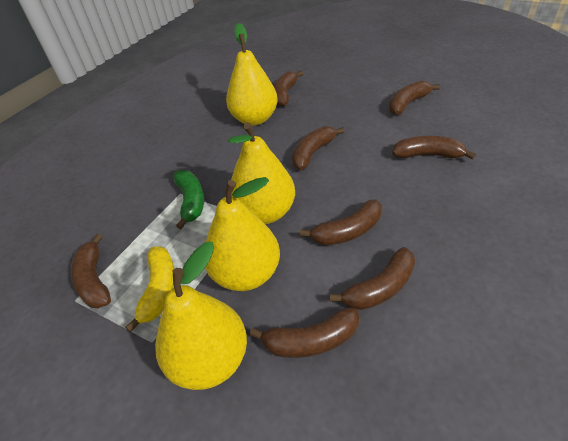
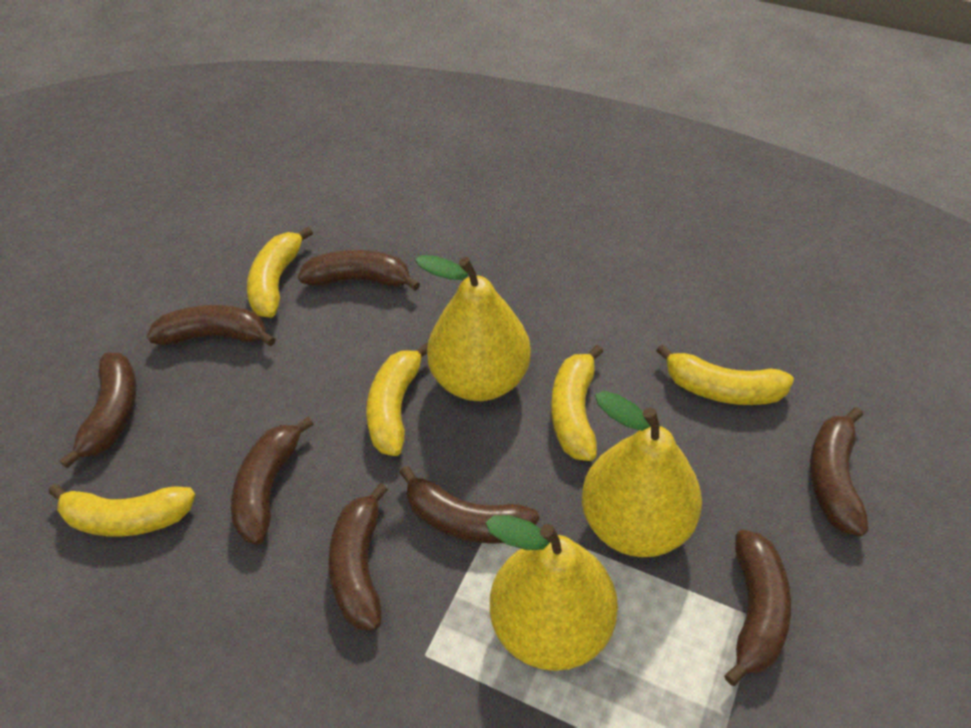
green banana: [173,170,204,229] = 1 -> none = 0
yellow banana: [125,246,174,332] = 1 -> [49,484,196,537] [247,227,313,318] [366,342,428,456] [551,345,603,461] [656,344,794,405] = 5
yellow pear: [155,242,247,390] [205,177,280,291] [226,23,278,126] [228,122,295,224] = 4 -> [415,255,531,401] [485,515,618,671] [582,391,702,557] = 3

